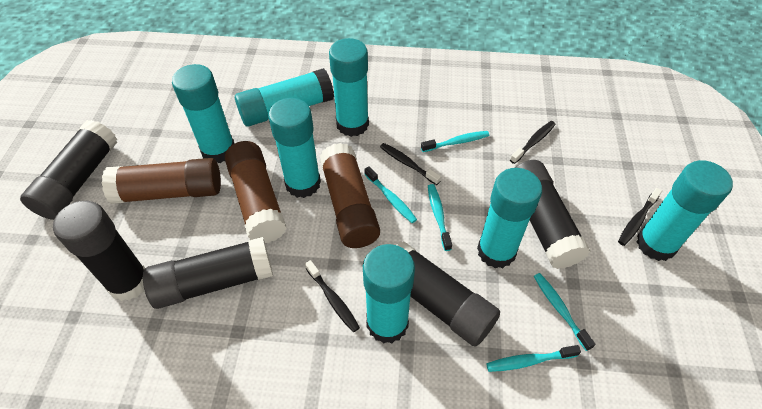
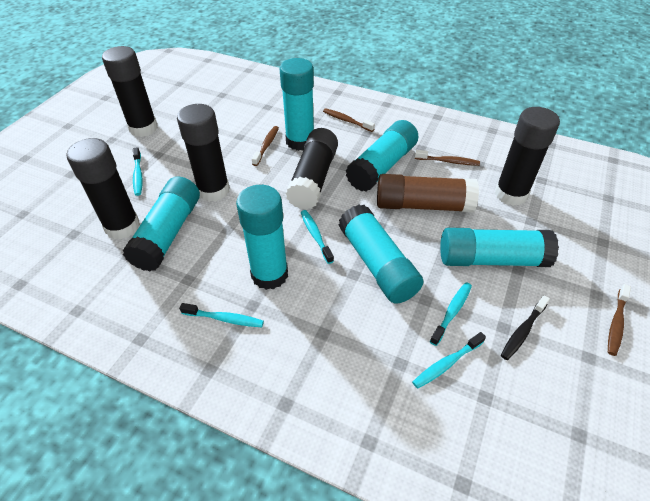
black toothbrush: [305,260,360,332] [380,143,441,185] [510,121,556,164] [618,188,662,246] = 4 -> [501,295,550,360] = 1
brown glue stick: [102,158,221,204] [225,141,287,243] [320,143,380,248] = 3 -> [377,174,479,213] = 1
brown toothbrush: none = 0 -> [252,126,279,166] [323,108,375,132] [415,150,480,166] [608,284,631,356] = 4
turquoise glue stick: [172,64,235,163] [235,68,334,127] [268,98,321,198] [329,38,369,137] [363,244,415,344] [477,168,542,268] [636,160,733,261] = 7 -> [123,176,200,271] [236,185,288,290] [280,58,314,151] [339,205,423,304] [346,120,418,192] [440,228,559,267] = 6

